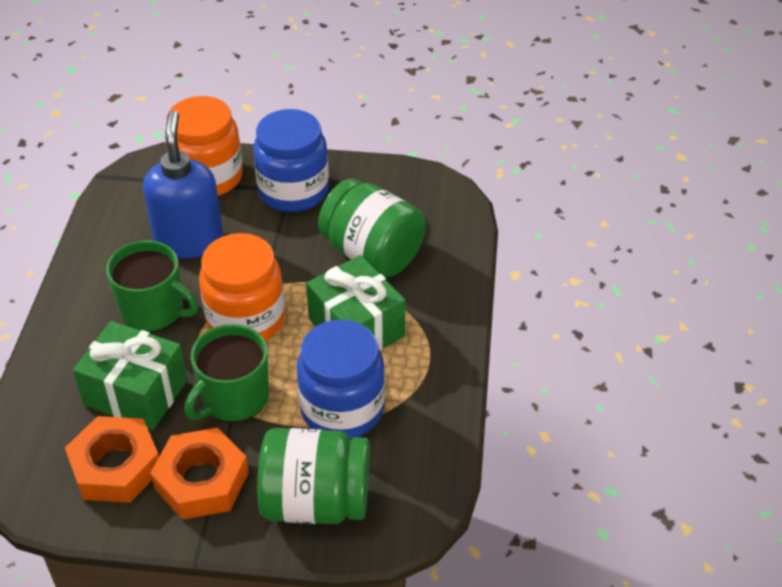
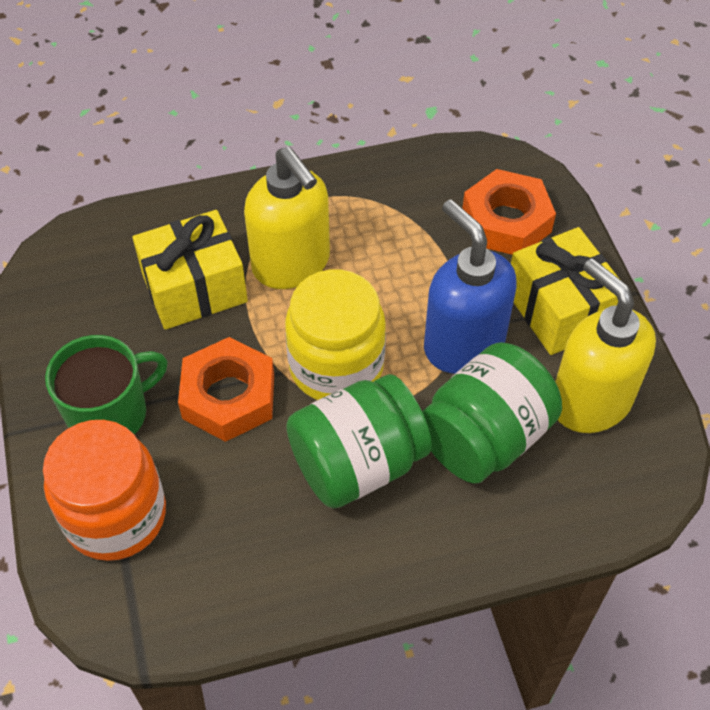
blue jar: [253,109,329,212] [296,320,385,439] = 2 -> none = 0
green gift: [73,321,188,430] [306,255,406,351] = 2 -> none = 0
green mug: [106,240,198,332] [184,324,269,422] = 2 -> [45,335,168,435] = 1
orange jar: [165,96,243,196] [199,233,285,341] = 2 -> [43,420,166,561] = 1
yellow gift: none = 0 -> [132,210,248,330] [511,227,619,355] = 2
yellow jar: none = 0 -> [285,269,386,400] = 1
yellow soap dispenser: none = 0 -> [244,147,330,289] [555,258,656,433] = 2

